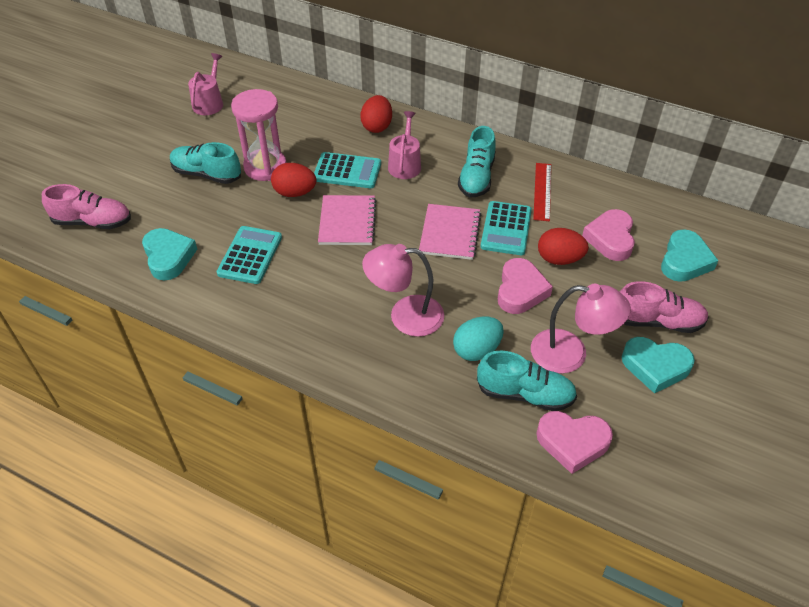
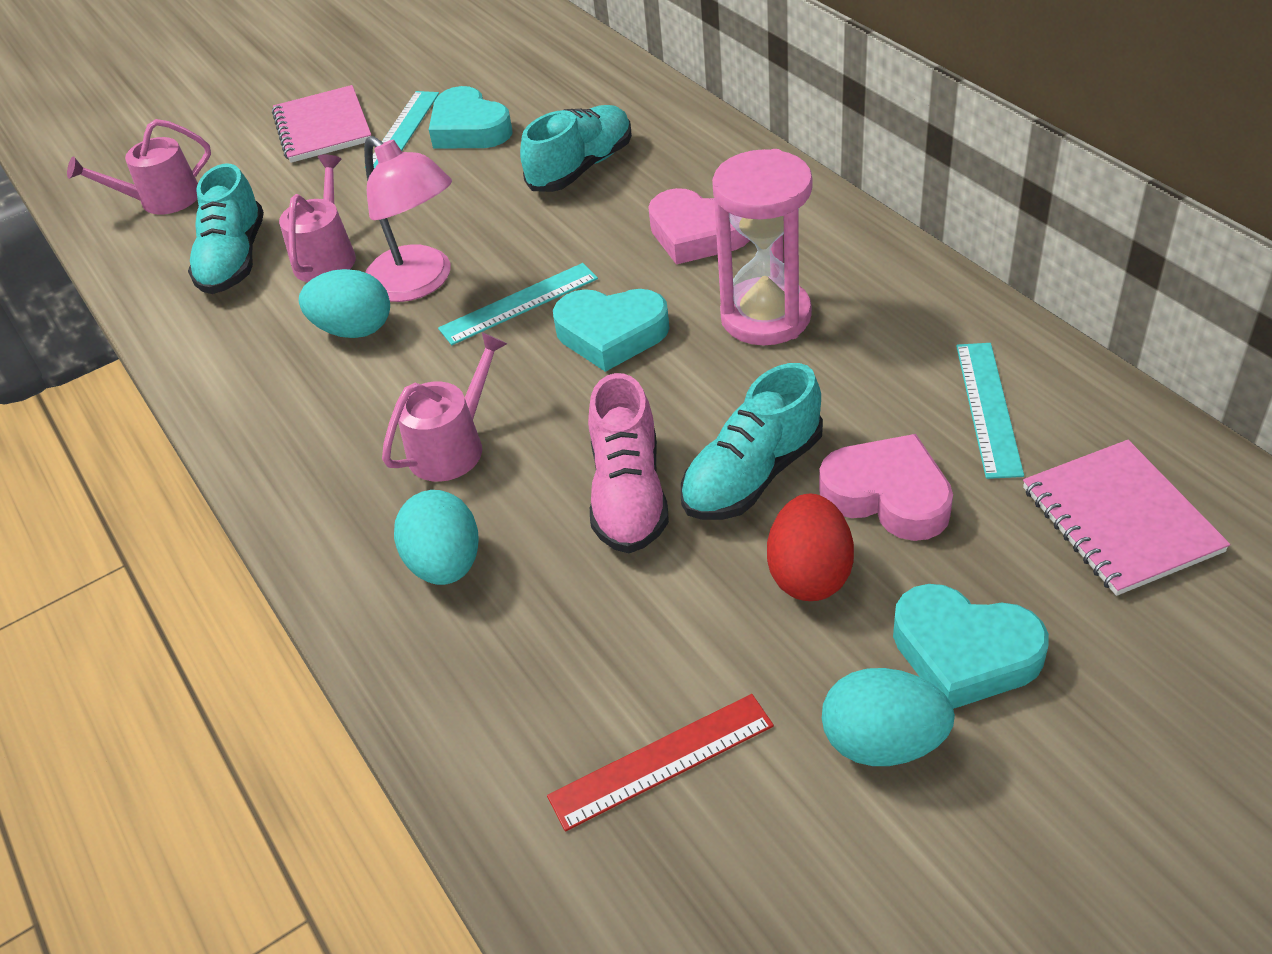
pink heart: [498,258,553,314] [536,411,613,474] [582,209,635,261] = 3 -> [648,188,750,265] [819,434,953,541] = 2
pink lamp: [362,244,444,337] [531,284,631,373] = 2 -> [364,136,452,302] = 1
pink shoe: [42,184,131,229] [620,281,709,333] = 2 -> [588,373,669,553] = 1
pink watering can: [188,53,223,115] [388,111,421,179] = 2 -> [67,119,211,215] [279,155,356,282] [382,332,507,482] = 3
red egg: [271,163,316,197] [360,95,392,133] [538,228,589,265] = 3 -> [767,494,854,601] = 1
turquoise calculator: [216,226,282,284] [314,152,381,188] [480,201,532,255] = 3 -> none = 0
turquoise egg: [453,316,504,361] = 1 -> [299,269,390,338] [394,490,479,585] [822,668,955,766] = 3
turquoise ruler: none = 0 -> [365,91,439,169] [438,263,598,345] [956,343,1024,479] = 3

